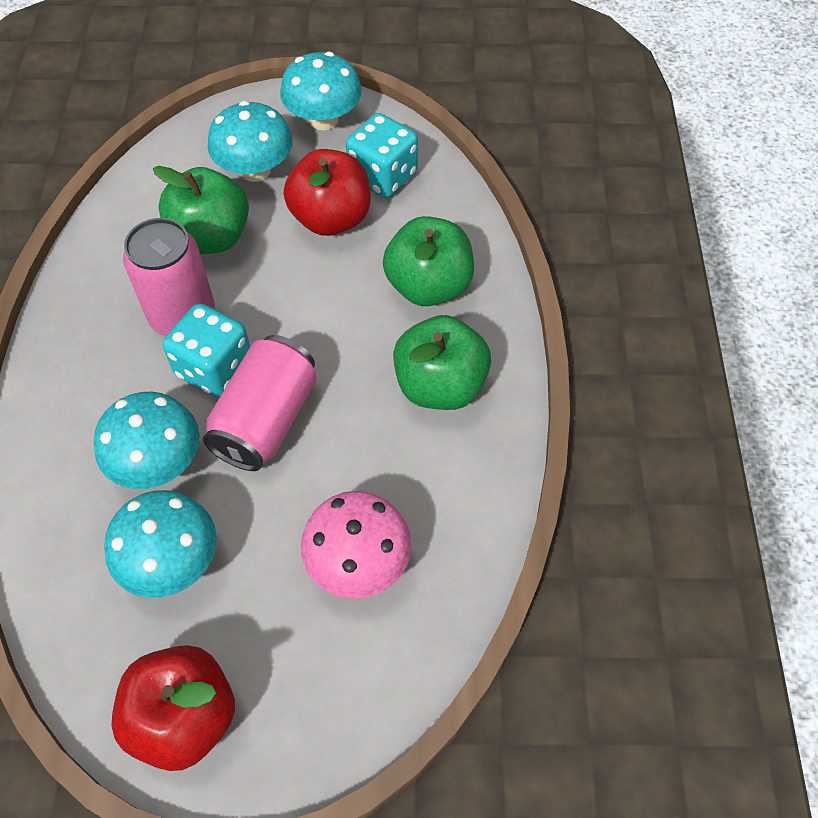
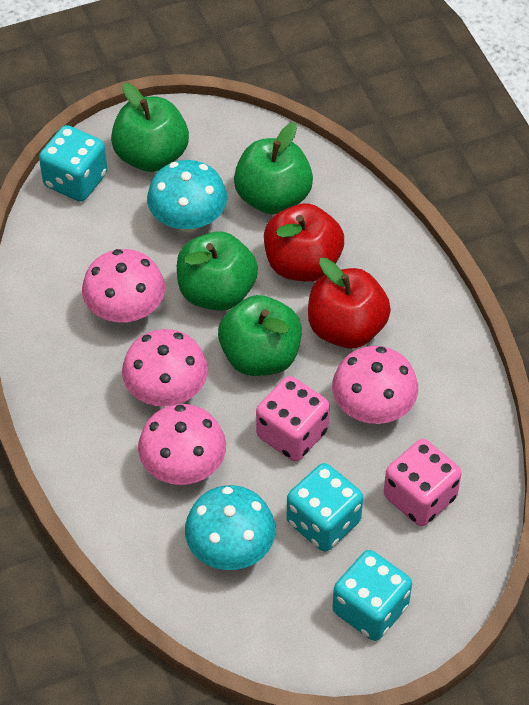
green apple: [153,166,249,254] [383,216,474,306] [393,315,491,410] = 3 -> [111,83,189,172] [177,231,258,311] [218,295,302,376] [234,122,313,215] = 4
pink can: [123,218,215,336] [203,335,317,471] = 2 -> none = 0
pink dice: none = 0 -> [256,376,330,461] [384,439,462,526] = 2
pink mushroom: [301,491,412,599] = 1 -> [82,249,165,323] [122,329,208,406] [138,404,226,485] [332,346,418,424] = 4
turquoise dice: [163,303,250,397] [346,113,418,198] = 2 -> [39,125,107,202] [287,463,363,552] [332,550,412,641] = 3
turquoise mushroom: [94,392,200,489] [104,490,217,598] [207,101,293,182] [280,52,362,130] = 4 -> [147,160,227,232] [185,485,276,570] = 2

